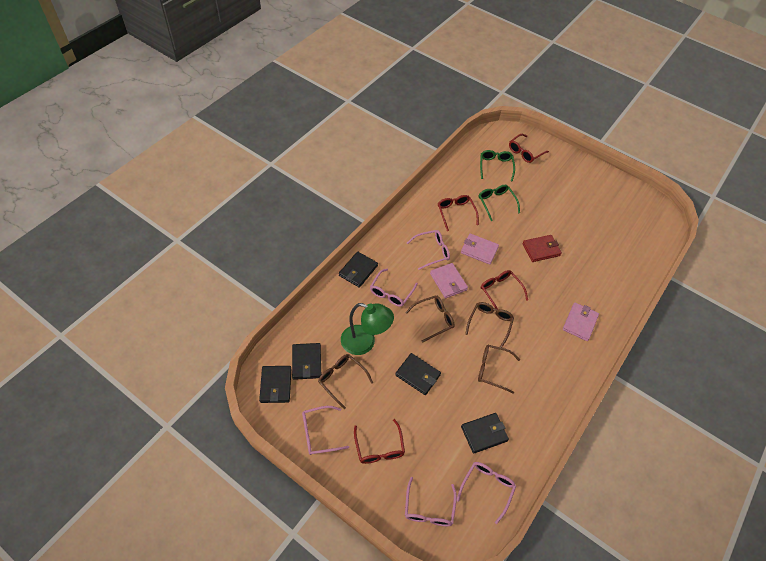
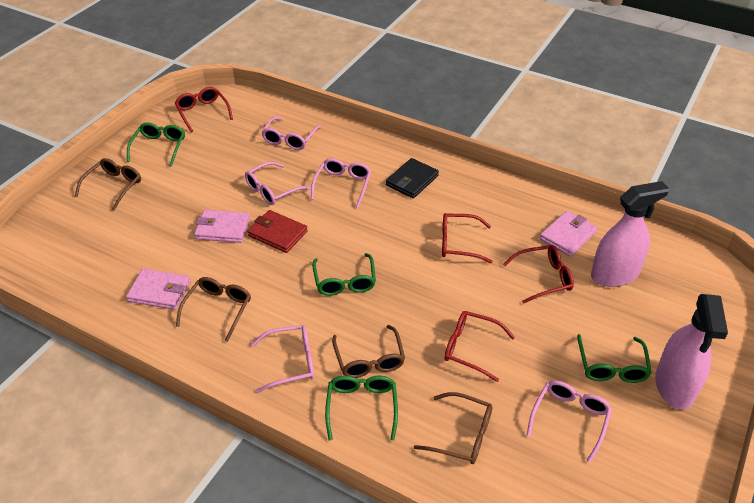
black wallet: [259,366,291,403] [292,343,321,380] [339,252,378,288] [395,353,441,395] [461,413,509,454] = 5 -> [386,158,439,198] = 1
green glasses: [479,185,520,221] [480,150,515,181] = 2 -> [127,122,185,167] [312,253,376,296] [325,376,398,441] [577,334,652,383] = 4
green lamp: [341,303,394,355] = 1 -> none = 0
pink spray bottle: none = 0 -> [591,181,669,287] [655,294,728,409] = 2

